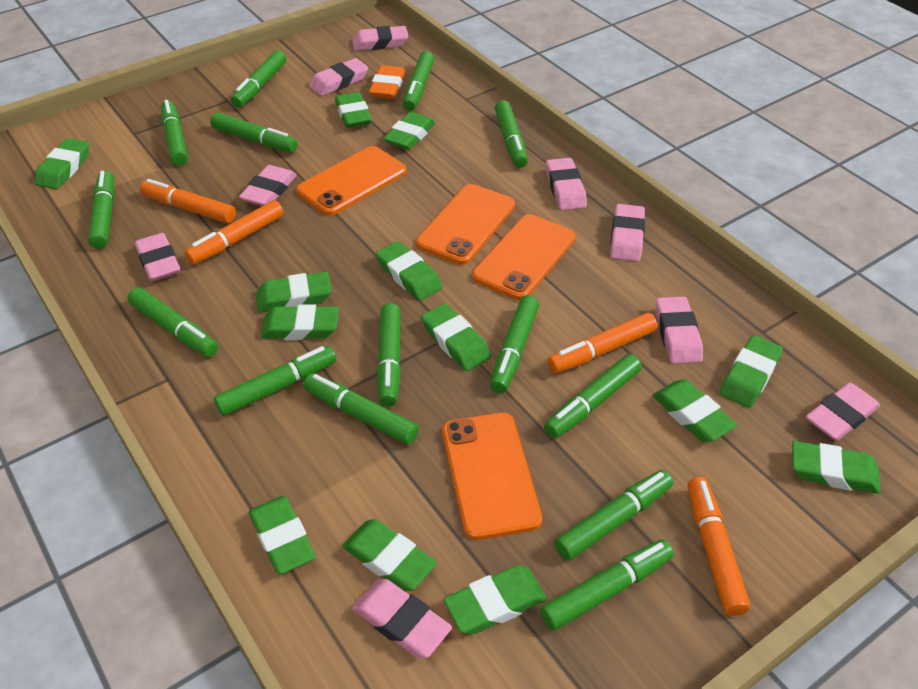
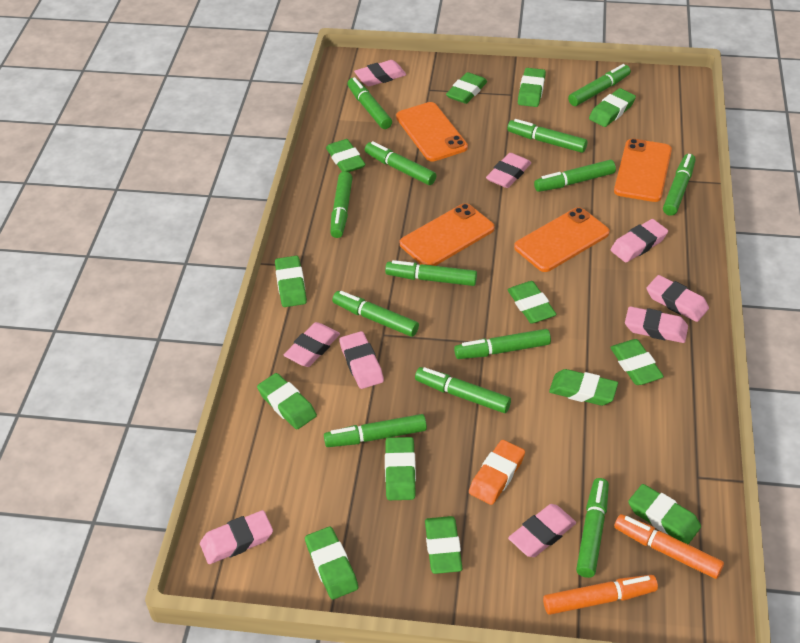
green marker: [88,171,114,249] [127,287,218,357] [161,100,188,166] [210,112,298,153] [214,346,336,416] [231,50,286,108] [303,373,419,445] [377,303,401,407] [403,51,434,111] [490,295,539,393] [495,100,528,168] [540,540,674,631] [544,354,642,438] [554,470,673,561] = 14 -> [324,414,427,447] [330,172,353,238] [332,291,419,337] [347,77,392,129] [365,141,437,185] [385,260,477,286] [415,367,511,413] [454,329,551,359] [507,119,587,153] [534,160,616,192] [568,64,631,106] [576,478,609,578] [663,154,695,216] = 13
orange marker: [140,179,236,223] [185,200,283,265] [547,313,657,373] [688,477,750,616] = 4 -> [543,575,658,615] [614,514,724,579] = 2

